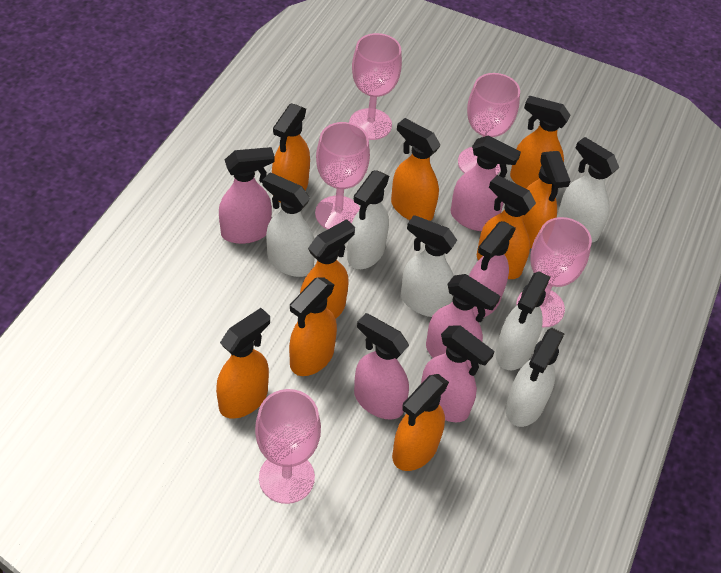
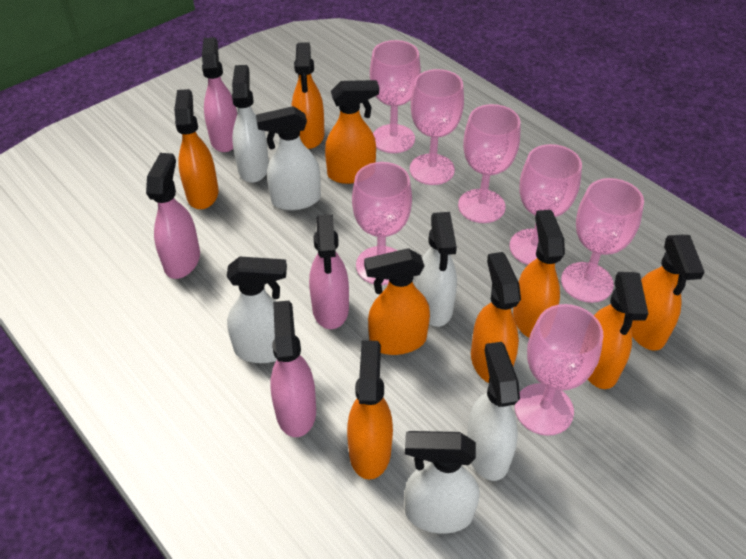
pink goblet: [255,389,321,504] [315,122,370,230] [349,33,402,140] [458,73,520,175] [516,217,592,328] = 5 -> [352,162,412,285] [370,40,421,153] [410,69,464,185] [458,104,520,223] [510,144,582,265] [515,304,603,436] [561,178,644,303] = 7
pink spray bottle: [219,147,275,244] [354,313,409,420] [421,325,495,422] [426,274,500,369] [451,136,521,231] [469,221,516,317] = 6 -> [146,153,200,279] [202,37,237,152] [270,301,316,437] [309,214,349,329] = 4

